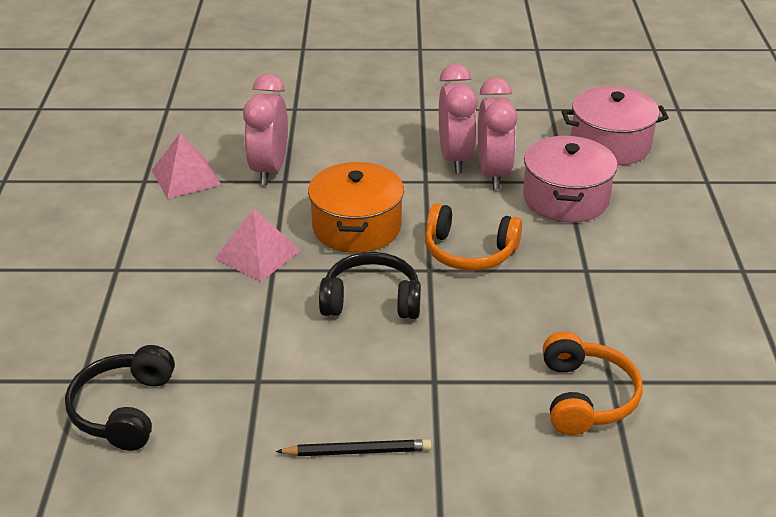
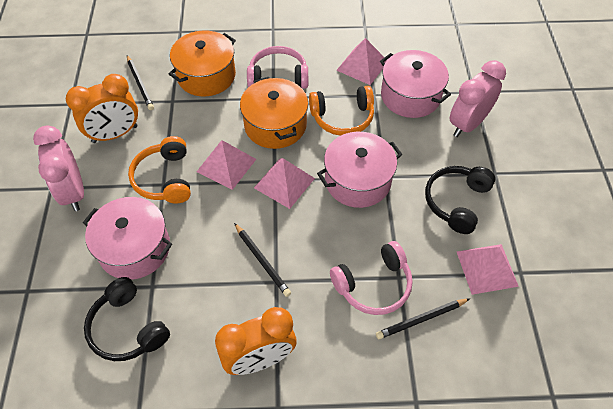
black pencil: [276,439,432,456] = 1 -> [127,55,154,110] [234,223,291,297] [376,298,470,339] = 3
orange clock: none = 0 -> [66,74,138,143] [215,307,297,375] = 2
orange pot: [308,162,404,253] = 1 -> [169,30,236,96] [240,77,308,149] = 2
pink clock: [243,74,288,185] [439,64,478,173] [478,78,518,189] = 3 -> [33,125,84,211] [450,60,506,137] = 2
pink headphones: none = 0 -> [247,46,308,89] [330,241,413,315] = 2
pink pot: [523,136,617,223] [562,86,669,165] = 2 -> [83,197,172,280] [317,132,402,208] [380,50,451,118] = 3
pink pyramid: [152,133,221,199] [215,208,301,282] = 2 -> [197,140,256,190] [254,158,315,209] [336,38,387,85] [457,244,519,295] = 4

